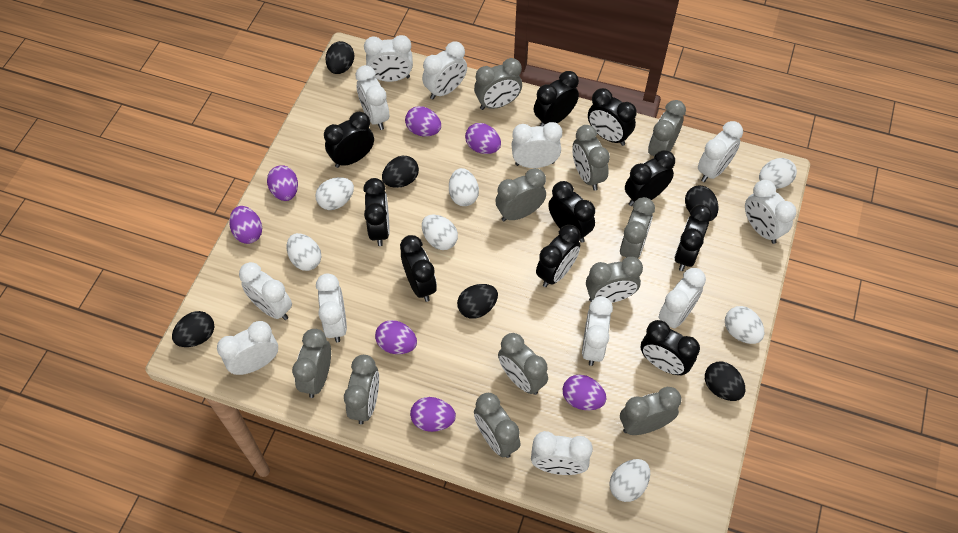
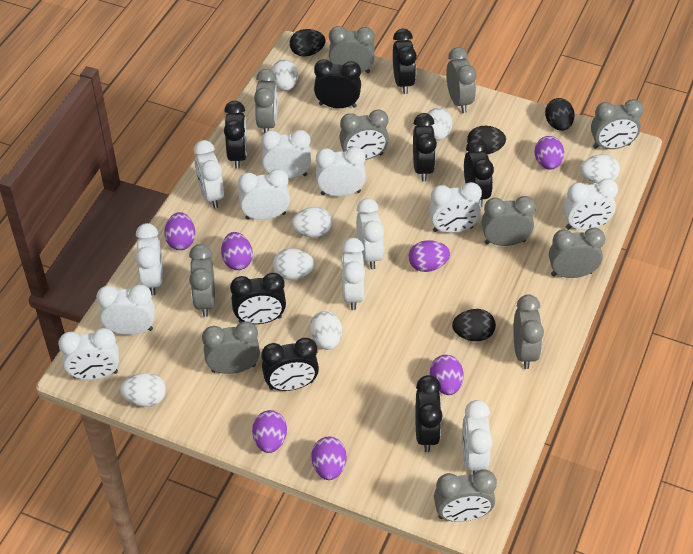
black clock: [324,112,374,168] [363,178,390,246] [400,235,437,302] [534,71,579,127] [536,225,581,287] [548,181,595,243] [588,88,637,146] [625,150,675,206] [640,320,700,375] [674,205,712,271] = 10 -> [224,101,247,169] [230,273,286,324] [262,338,319,391] [314,59,361,108] [393,29,417,94] [413,113,437,181] [415,375,443,452] [464,138,494,207] = 8
black egg: [172,311,214,347] [326,41,354,74] [382,156,419,188] [457,284,498,319] [685,186,718,221] [705,361,745,401] = 6 -> [290,29,326,57] [452,309,496,341] [467,126,506,154] [545,98,575,131] = 4

